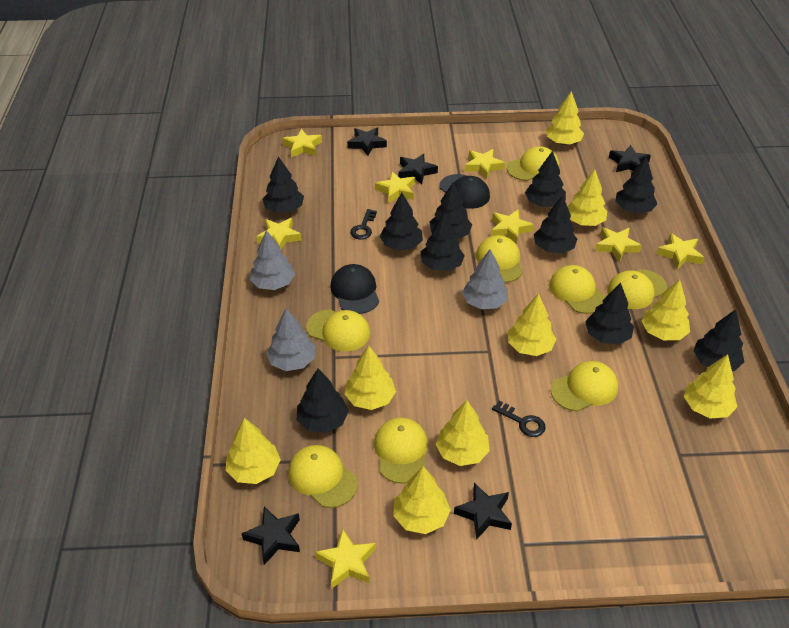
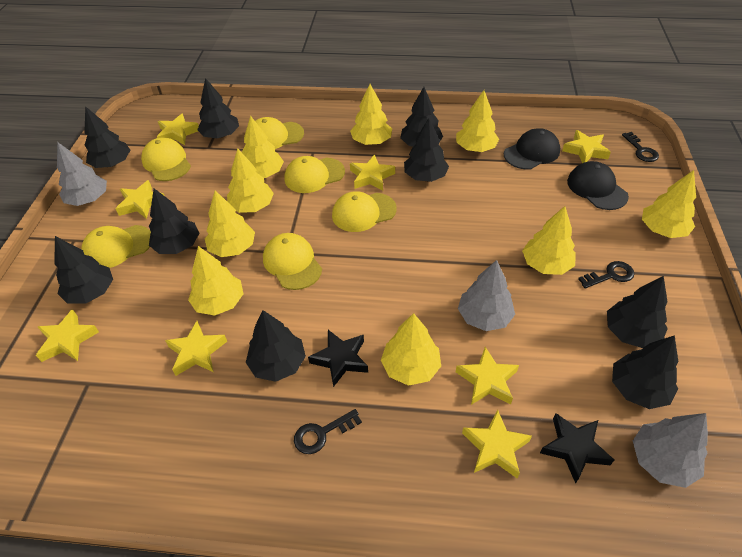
black key: [350,209,377,240] [492,401,546,437] = 2 -> [294,409,362,454] [578,261,634,288] [622,132,659,162] = 3
black star: [241,506,300,565] [347,127,387,156] [398,154,438,184] [454,483,512,539] [609,145,651,172] = 5 -> [308,330,368,387] [540,413,614,484] = 2
black tree: [262,156,304,213] [297,369,349,433] [380,193,423,251] [421,212,465,271] [430,182,472,239] [525,151,566,207] [534,195,577,254] [585,283,634,345] [615,157,657,213] [693,309,744,371] = 10 -> [54,236,113,303] [84,106,130,168] [149,188,199,254] [197,78,239,138] [246,310,306,382] [400,87,443,147] [404,118,449,182] [607,276,668,348] [612,335,678,409] = 9
yellow cap: [288,445,358,508] [306,309,370,352] [374,418,428,484] [476,235,523,283] [507,146,559,181] [549,265,606,314] [551,361,618,412] [607,269,667,309] = 8 -> [81,225,151,268] [141,138,191,181] [255,117,304,149] [263,233,322,290] [284,156,345,193] [332,191,397,232] = 6

